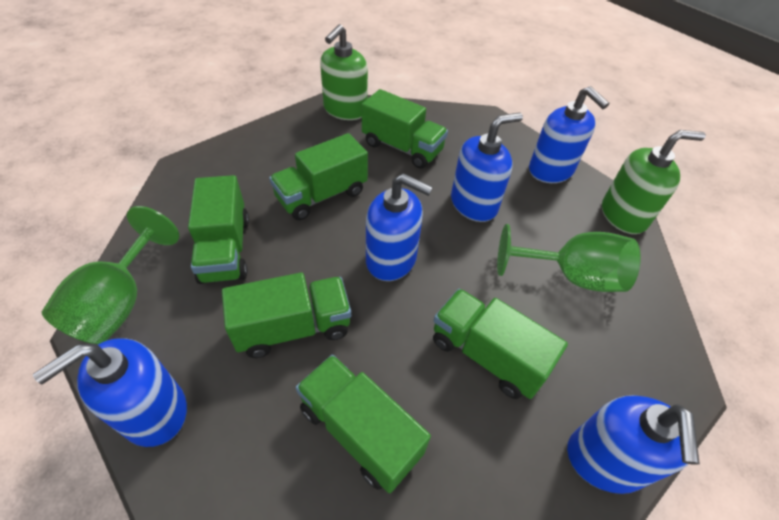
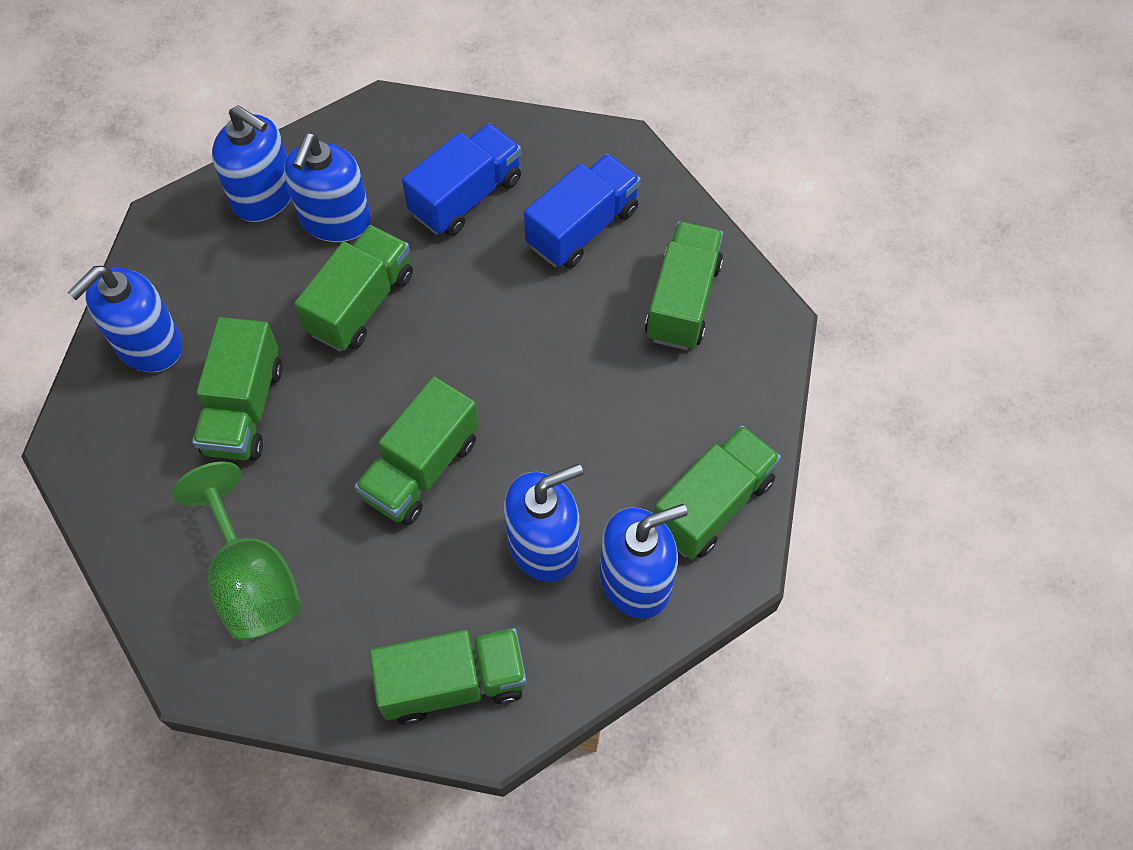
blue truck: none = 0 -> [402,123,521,236] [524,154,641,268] = 2
green goblet: [42,206,179,344] [497,224,641,292] = 2 -> [172,461,301,640] = 1
green soap dispenser: [320,24,368,120] [602,130,706,234] = 2 -> none = 0

